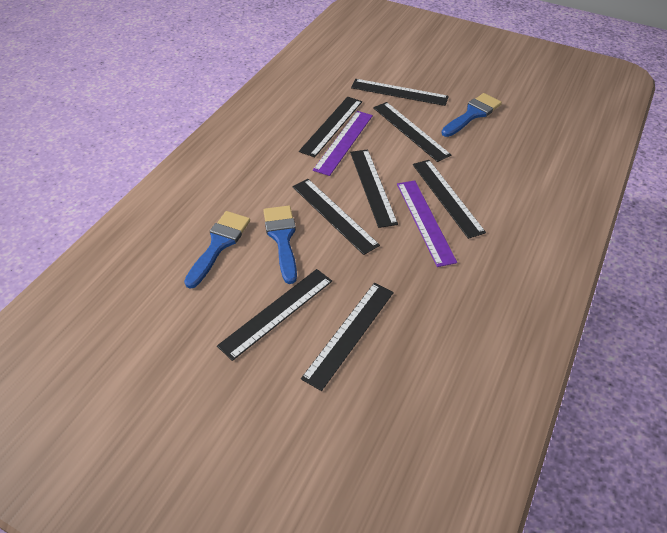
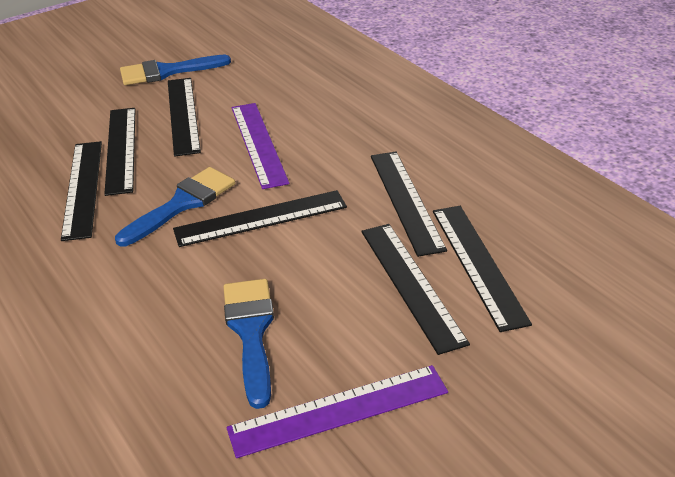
black ruler: [217,269,332,361] [292,179,380,255] [299,97,362,157] [301,283,394,391] [350,149,398,228] [351,79,449,106] [373,102,451,162] [413,160,486,239] = 8 -> [61,141,102,241] [104,108,135,196] [168,78,201,157] [173,190,347,247] [361,224,470,355] [371,152,447,257] [433,206,532,332] = 7

